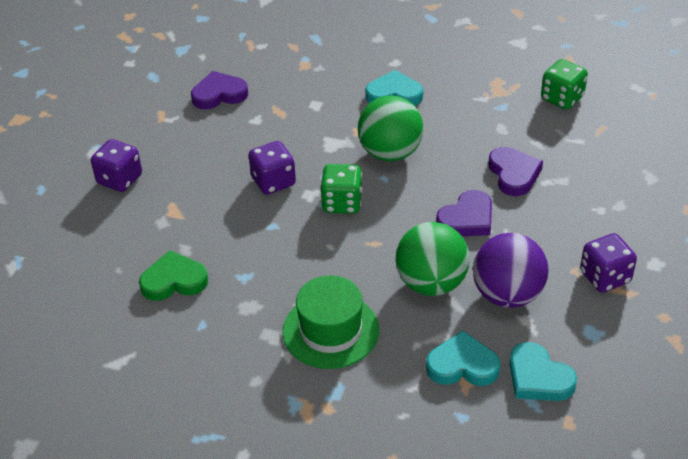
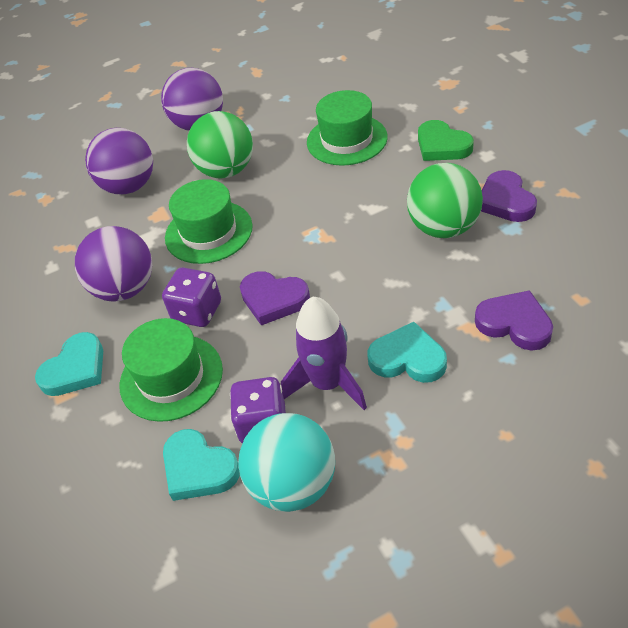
green dice: [320,164,363,214] [541,59,588,110] = 2 -> none = 0
green hat: [283,275,379,369] = 1 -> [120,318,223,422] [165,179,253,264] [307,90,388,166] = 3
purple ball: [473,233,548,308] = 1 -> [75,226,152,302] [85,128,153,194] [161,68,223,131] = 3
purple dice: [91,139,142,192] [249,141,296,195] [580,233,637,293] = 3 -> [162,268,221,327] [230,377,286,444] = 2
purple rocket: none = 0 -> [281,297,367,410] = 1
turquoise ball: none = 0 -> [238,413,335,512] = 1

